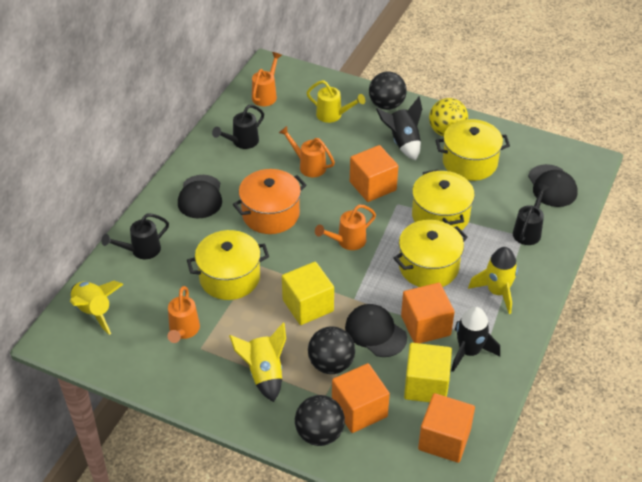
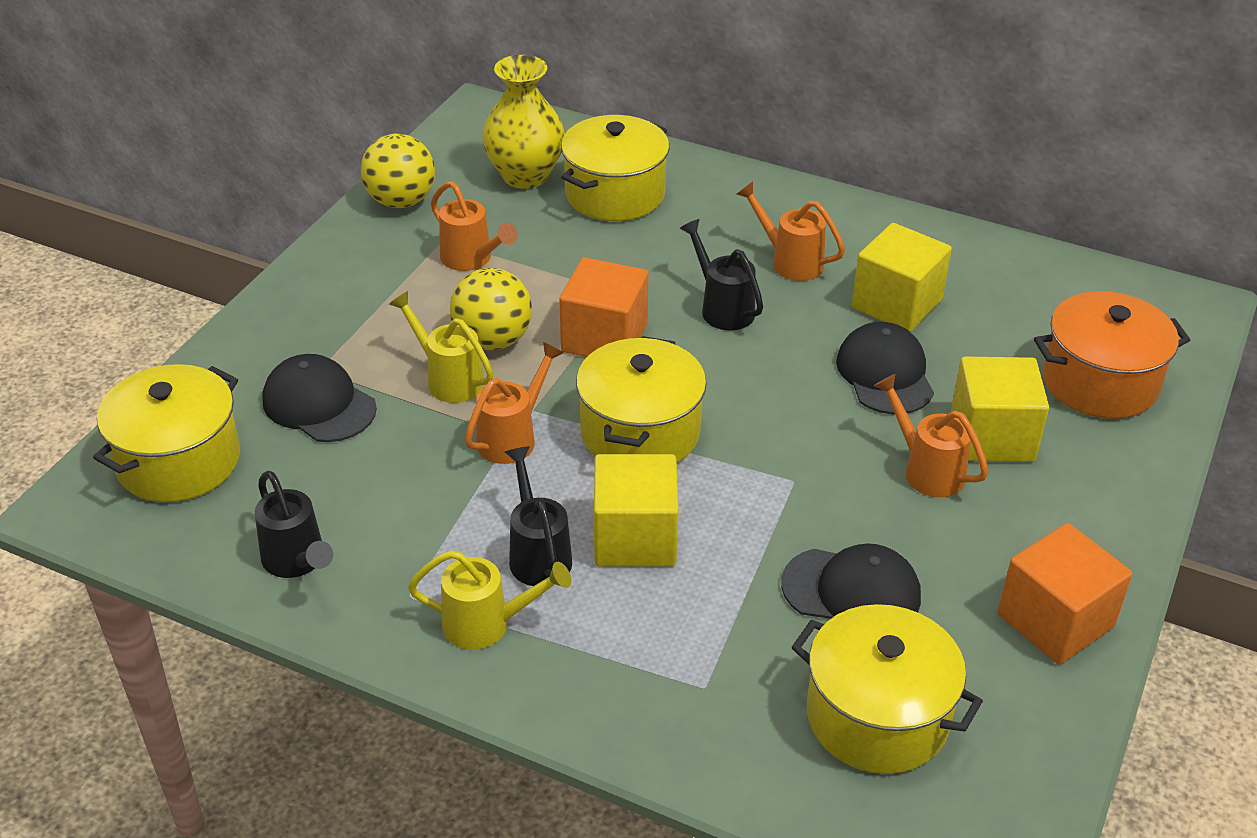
black ball: [295,395,345,446] [308,327,355,374] [369,71,407,110] = 3 -> none = 0
black rocket: [376,97,422,160] [451,307,500,372] = 2 -> none = 0
orange cube: [332,363,390,433] [350,145,398,202] [401,283,455,343] [418,393,475,463] = 4 -> [559,257,648,357] [997,523,1132,665] = 2
yellow ball: [429,98,468,136] = 1 -> [361,133,435,208] [450,268,532,350] = 2
yellow cube: [282,262,334,325] [404,343,452,402] = 2 -> [594,454,679,567] [852,223,952,332] [951,356,1049,462] = 3
yellow rocket: [70,281,123,335] [229,323,286,402] [468,247,518,314] = 3 -> none = 0
yellow vase: none = 0 -> [482,55,565,189] = 1
yellow watering can: [307,80,365,123] = 1 -> [389,291,494,403] [408,550,571,650] = 2

